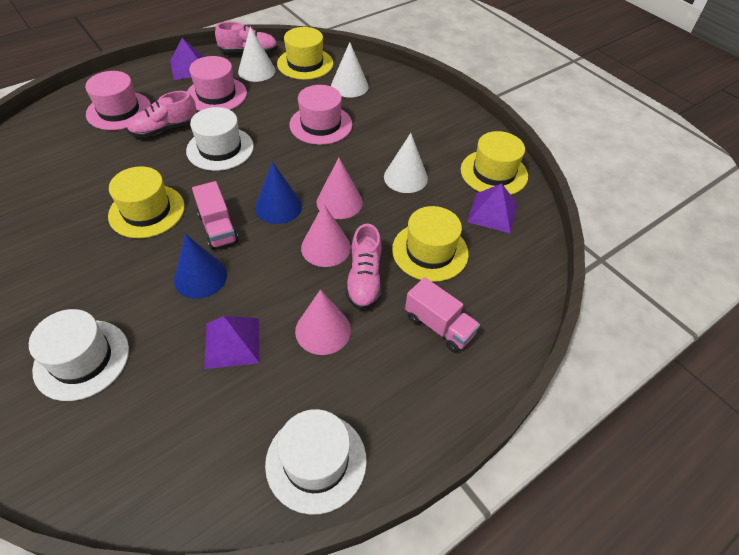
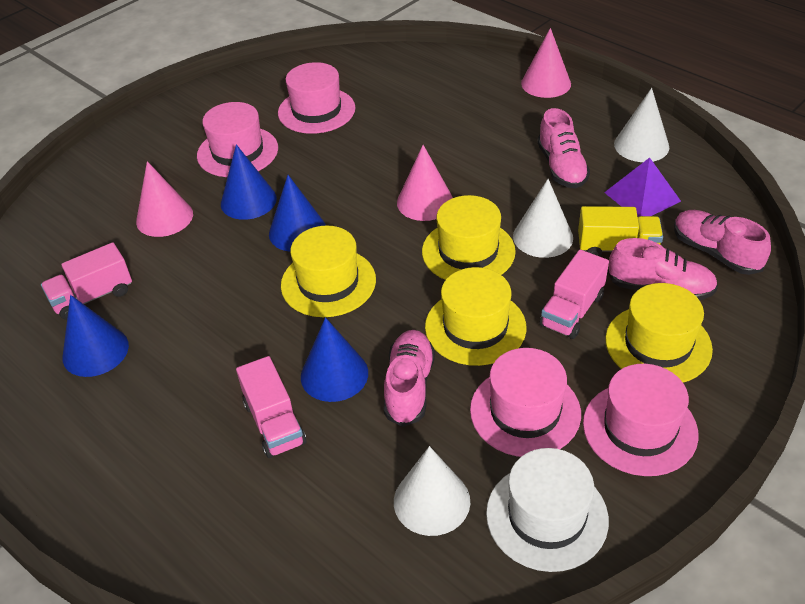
blue cone: [174,234,227,299] [255,162,302,224] = 2 -> [63,295,129,377] [221,144,277,220] [269,175,326,251] [301,317,368,402] = 4
pink hat: [85,71,151,130] [187,56,247,111] [289,85,352,145] = 3 -> [197,102,278,177] [278,62,356,134] [470,348,581,457] [583,364,699,476] = 4
pink shoe: [127,91,197,137] [215,22,278,54] [345,224,382,310] = 3 -> [384,330,435,427] [537,108,590,189] [608,238,718,300] [674,210,771,275] = 4
pink truck: [192,181,238,249] [405,277,480,353] = 2 -> [41,242,132,319] [236,356,306,458] [540,250,609,339] = 3
purple pyramid: [170,38,205,80] [204,316,260,369] [467,183,518,234] = 3 -> [604,158,681,217] = 1
white hat: [29,309,129,401] [186,107,254,171] [265,409,367,515] = 3 -> [486,448,609,572] = 1
yellow truck: none = 0 -> [578,206,663,256] = 1

